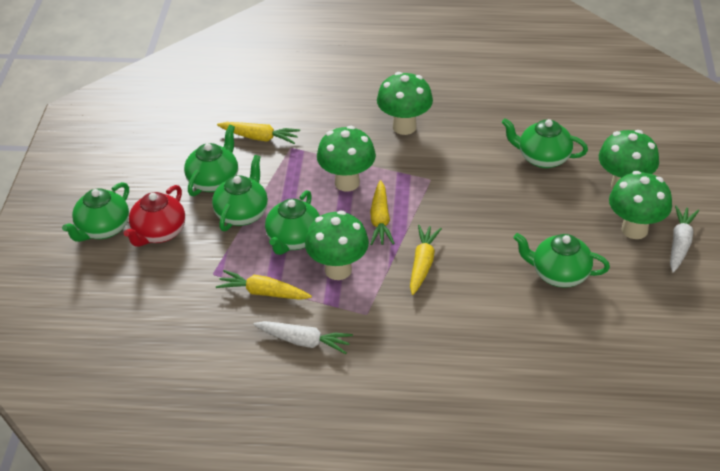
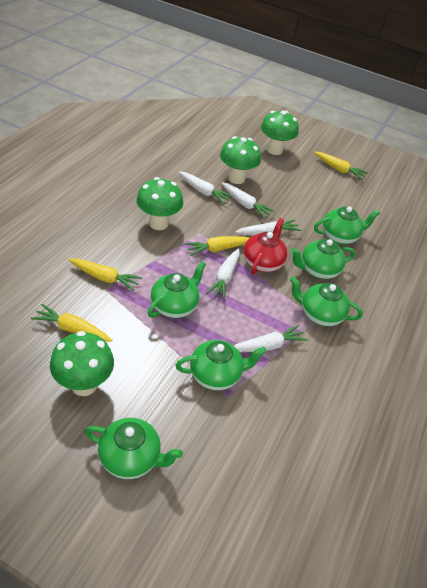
green mushroom: [305,210,369,280] [317,126,376,192] [377,72,433,135] [599,130,659,189] [609,171,672,239] = 5 -> [50,331,114,396] [137,177,183,230] [220,136,261,184] [261,111,299,155] = 4
white carrot: [254,321,353,354] [670,205,699,273] = 2 -> [179,171,233,204] [206,248,240,300] [222,182,274,218] [234,325,308,352] [235,219,301,236] = 5

